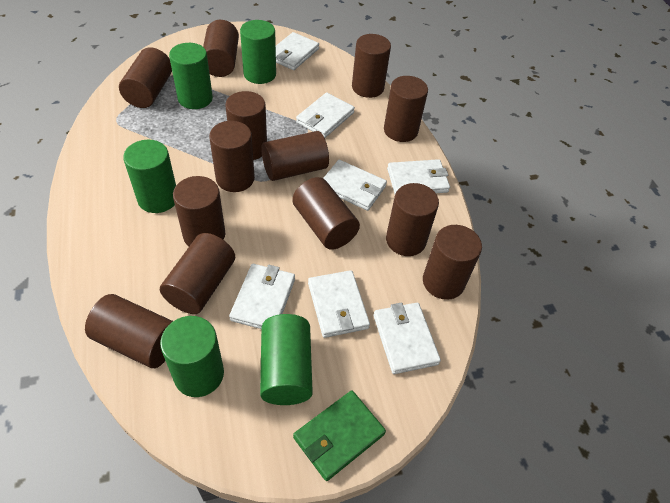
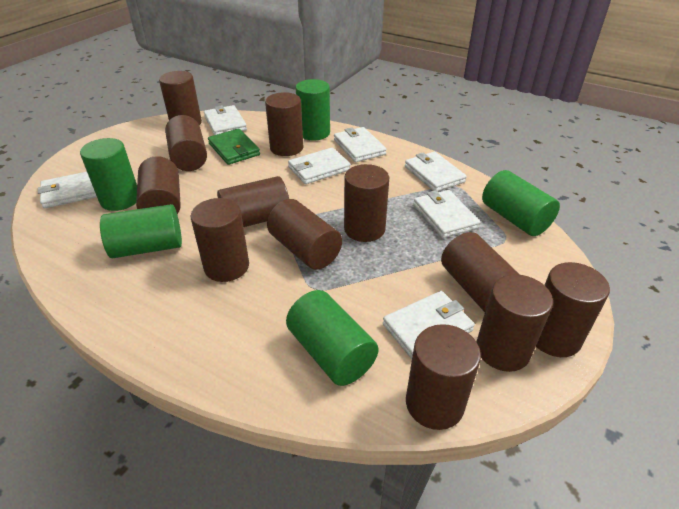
brown cylinder: [85,294,173,368] [119,47,172,108] [160,233,235,314] [173,176,225,246] [203,20,239,77] [209,121,255,192] [225,91,267,160] [261,131,329,181] [292,177,360,250] [352,34,391,98] [384,76,428,142] [386,183,439,256] [423,225,482,300] = 13 -> [136,156,180,214] [159,71,202,125] [165,115,207,171] [191,198,249,282] [217,176,289,227] [265,92,303,156] [267,199,342,270] [344,164,389,242] [406,324,481,430] [441,232,520,312] [477,274,553,372] [536,262,610,357] = 12

